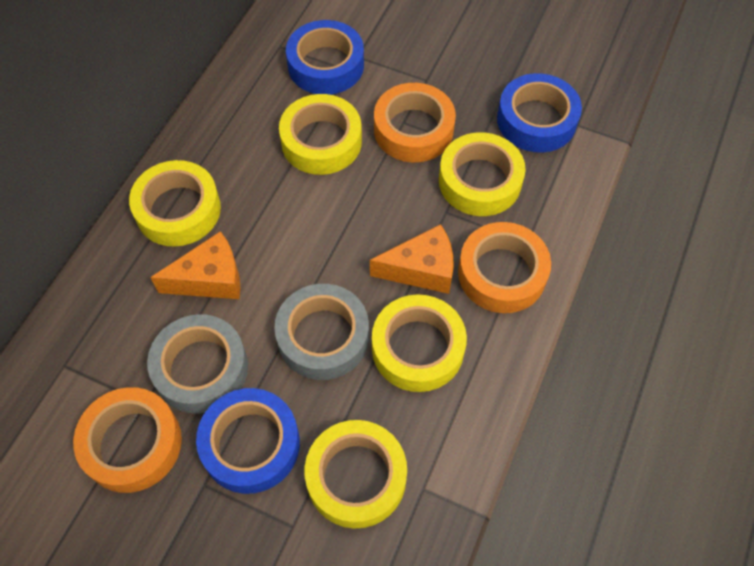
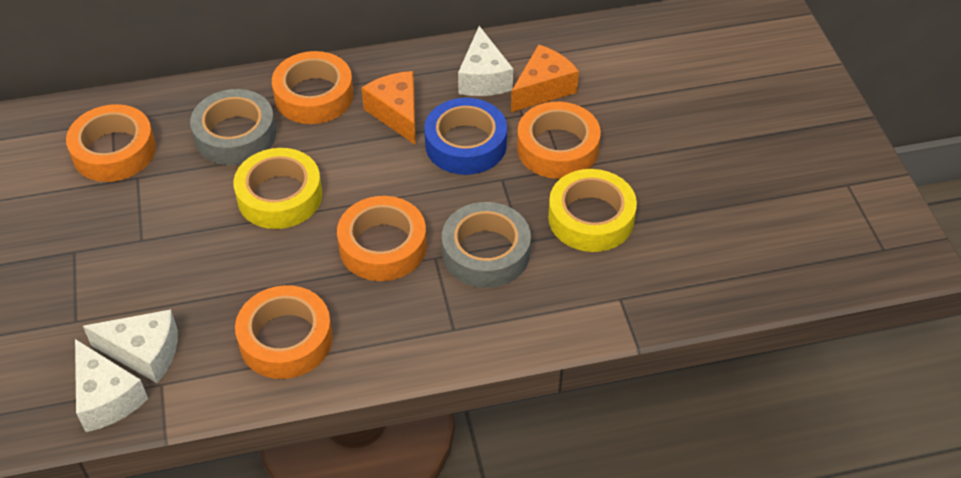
blue tape: [196,388,300,494] [286,20,364,95] [497,73,582,152] = 3 -> [424,98,507,175] = 1
orange tape: [73,387,182,493] [374,83,456,162] [458,222,551,313] = 3 -> [66,104,156,182] [235,285,333,379] [272,51,354,124] [337,196,427,281] [517,102,601,179] = 5
white cheese: none = 0 -> [75,339,148,432] [83,309,178,383] [458,26,513,96] = 3
yellow tape: [129,160,221,247] [279,94,362,175] [304,420,407,529] [372,294,467,392] [439,132,526,216] = 5 -> [234,148,322,229] [548,169,637,252] = 2

